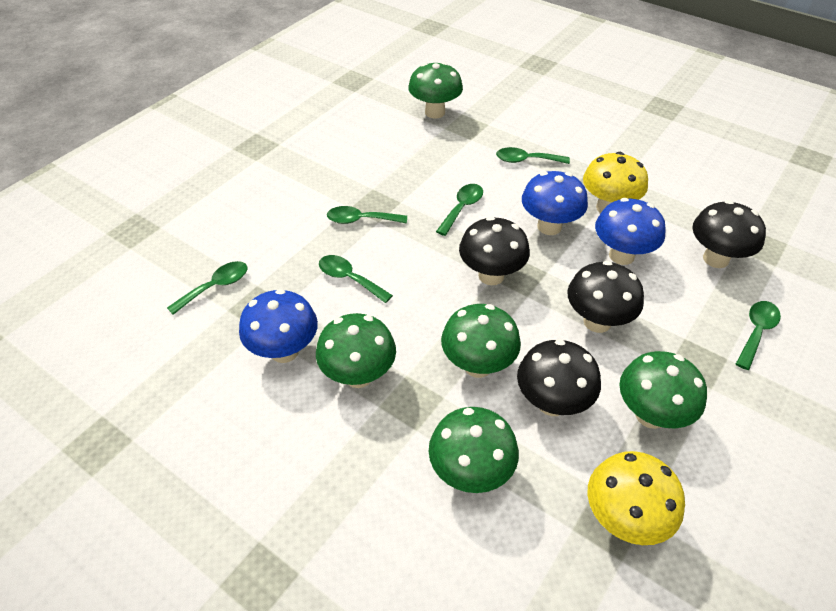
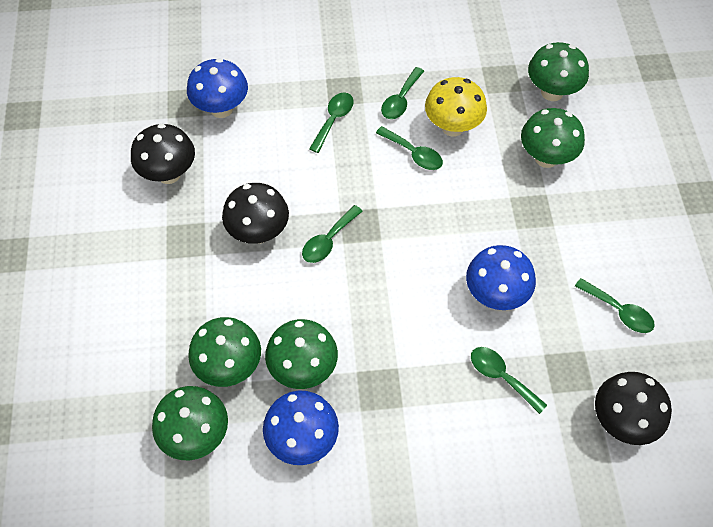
black mushroom: [459,217,530,285] [517,339,601,416] [567,261,644,333] [692,200,766,268] = 4 -> [131,124,195,184] [222,183,289,244] [595,372,672,445] = 3
yellow mushroom: [583,152,648,213] [588,451,685,545] = 2 -> [425,77,487,137] = 1

